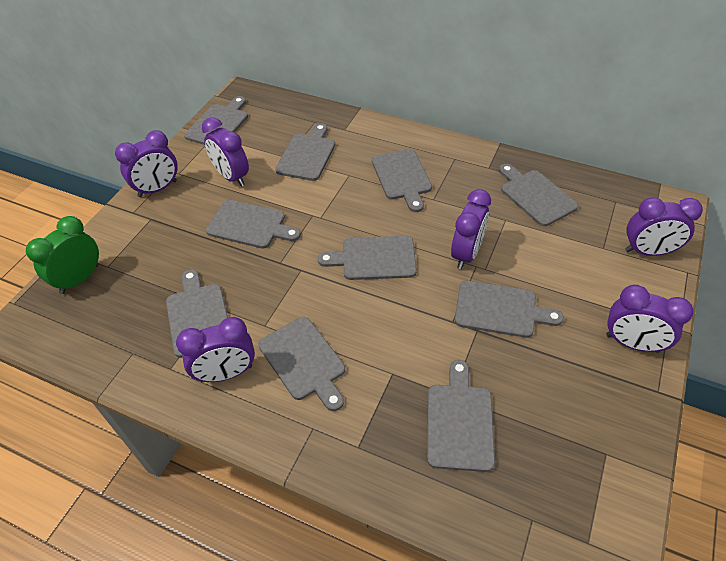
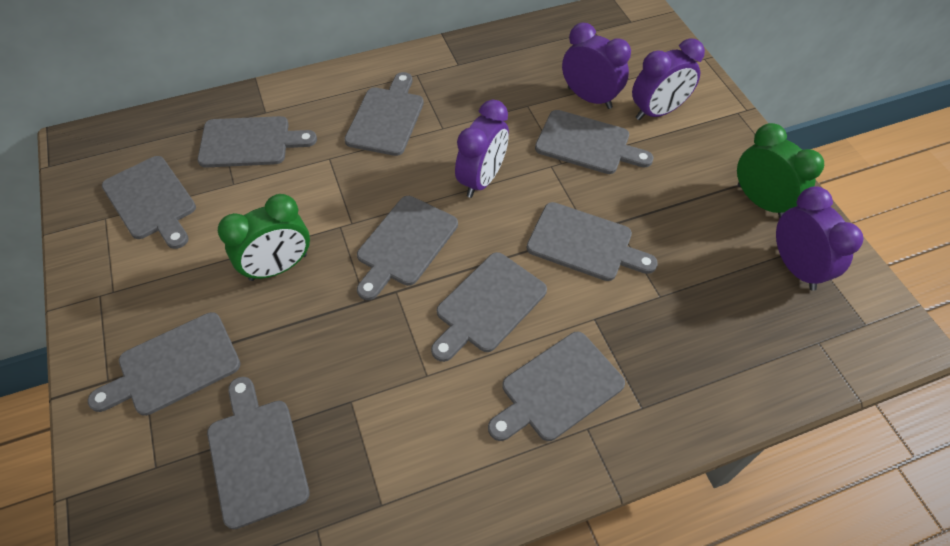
green clock: [26,216,99,294] = 1 -> [218,194,310,281] [737,123,824,218] = 2
purple clock: [115,130,177,197] [176,317,255,382] [202,117,249,186] [451,189,491,269] [606,285,693,353] [625,197,703,256] = 6 -> [455,100,509,198] [562,23,631,109] [632,39,705,120] [776,186,863,291] = 4

